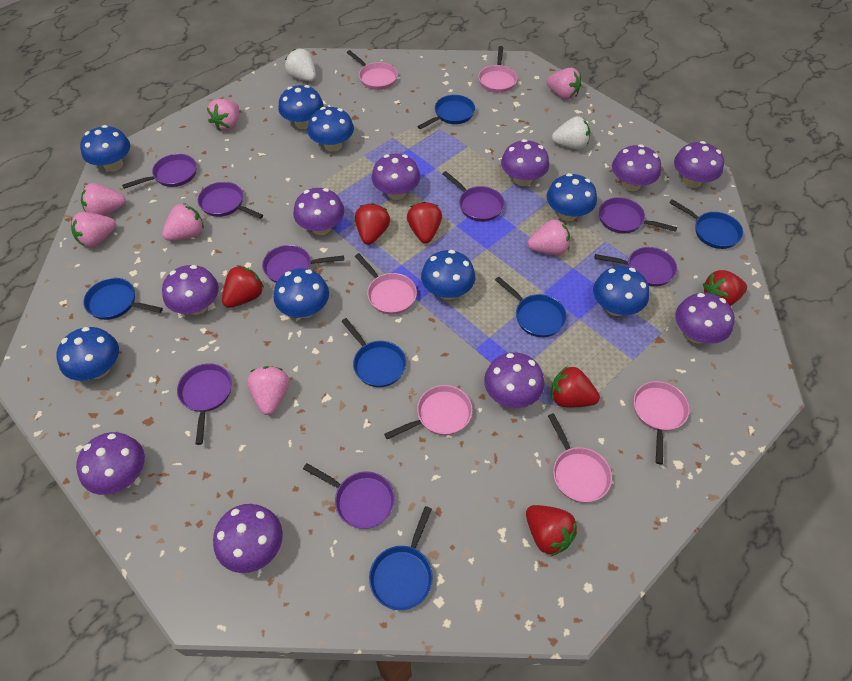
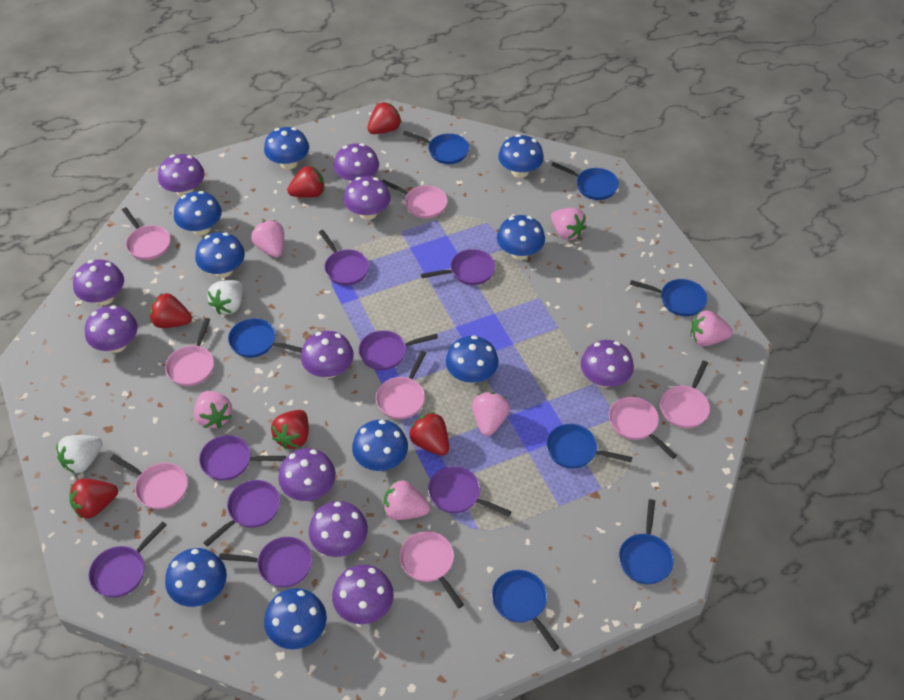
blue mushroom: [56,327,119,381] [80,125,130,172] [274,268,329,318] [278,85,324,129] [308,107,354,152] [421,250,475,300] [547,173,597,221] [593,266,649,316] = 8 -> [165,548,227,607] [174,191,222,236] [195,232,245,278] [264,127,309,169] [264,588,327,649] [352,420,408,471] [446,335,499,384] [497,215,545,260] [498,134,544,178] = 9
blue pan: [83,278,163,320] [341,318,406,387] [369,506,433,610] [417,95,475,129] [495,277,567,337] [669,199,743,249] = 6 -> [228,318,302,358] [403,131,469,164] [491,570,560,651] [546,424,632,469] [551,162,619,200] [619,499,674,584] [630,279,707,316] = 7
pink pan: [347,50,398,90] [355,253,417,315] [384,385,473,440] [478,46,518,93] [548,413,612,503] [633,381,690,464] = 6 -> [110,454,188,510] [122,207,170,260] [165,318,214,386] [376,351,426,419] [382,180,448,219] [399,531,464,608] [609,397,677,459] [660,361,710,428] = 8
pink strawberry: [71,212,116,248] [81,183,126,216] [162,203,204,241] [207,99,239,131] [247,366,289,415] [528,219,570,255] [546,68,581,100] = 7 -> [194,391,232,428] [251,220,284,258] [384,480,430,520] [472,392,510,436] [551,208,587,240] [691,310,733,346] = 6

